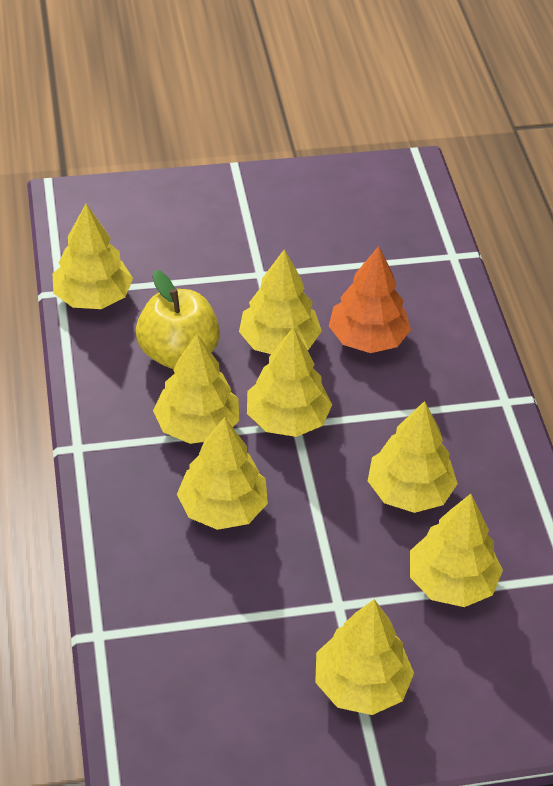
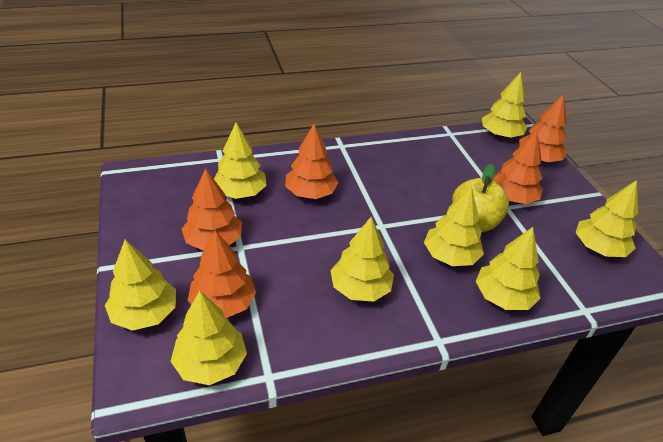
orange tree: [329,246,411,353] = 1 -> [182,168,242,251] [188,230,256,318] [285,124,338,199] [493,131,543,204] [519,94,567,162] = 5

